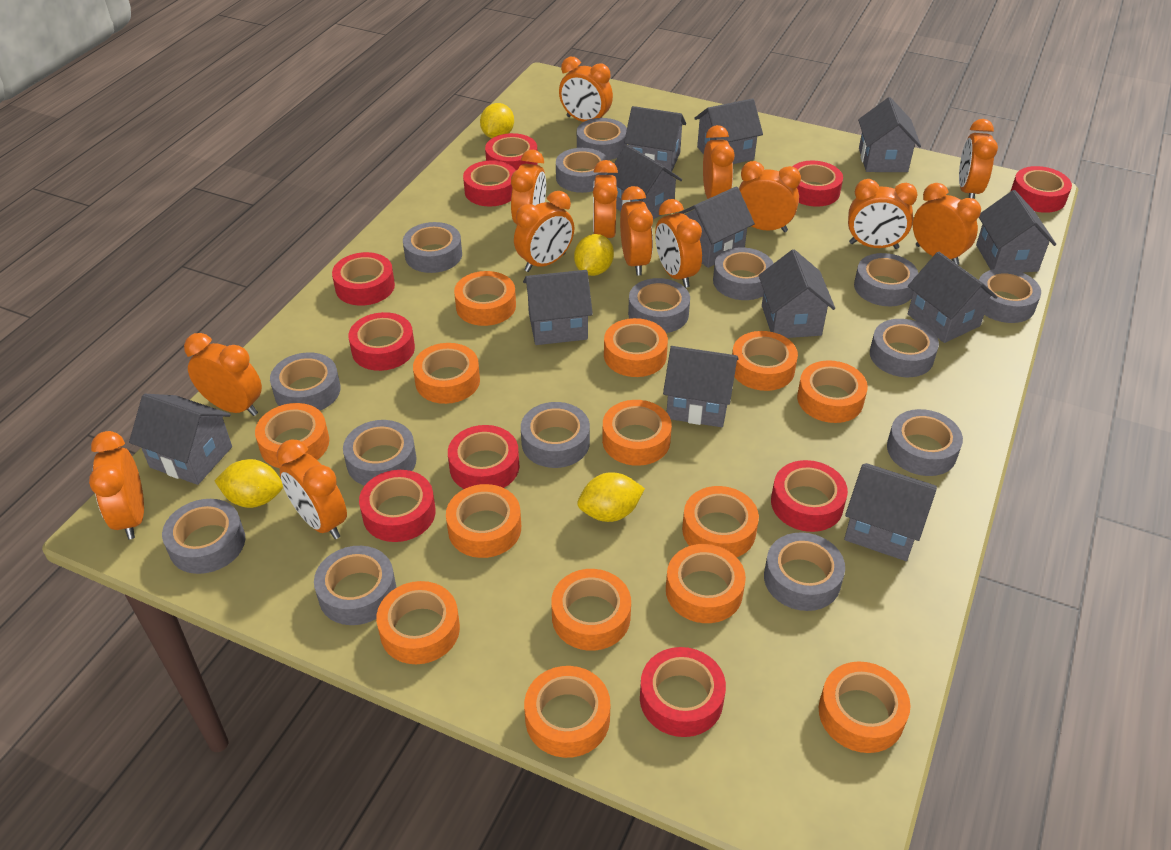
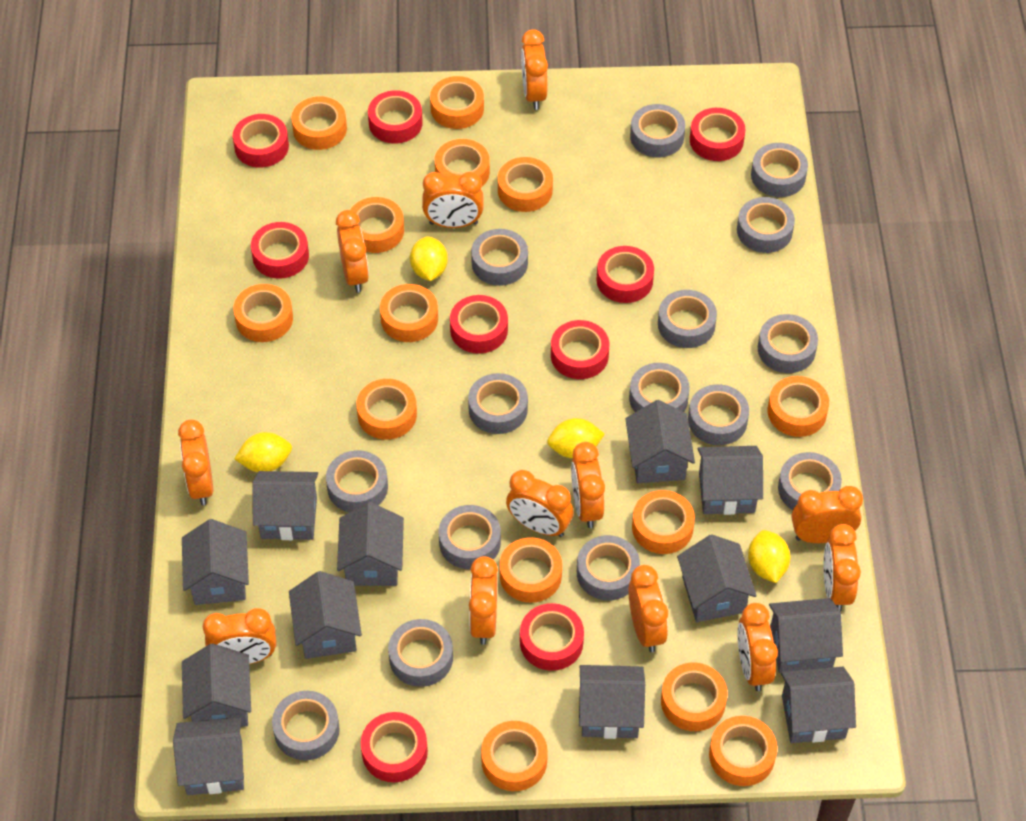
orange clock: [89,431,144,539] [184,333,262,416] [277,439,347,539] [511,150,546,225] [514,191,574,272] [559,57,613,122] [593,160,618,238] [620,186,653,276] [655,199,702,288] [703,125,735,199] [739,161,801,232] [848,179,918,249] [913,183,981,265] [959,119,998,199] = 14 -> [178,420,213,505] [203,608,276,664] [336,210,369,293] [422,172,484,228] [469,556,498,645] [506,470,574,537] [521,29,548,110] [571,442,605,528] [628,565,668,652] [738,603,778,691] [792,486,863,543] [824,524,861,612] = 12
red tape: [332,252,395,306] [349,312,415,371] [359,470,436,542] [448,425,519,489] [463,160,516,206] [485,133,538,170] [640,647,726,737] [771,460,848,532] [792,161,843,207] [1011,166,1072,213] = 10 -> [233,114,289,168] [251,222,309,279] [361,712,428,782] [368,90,423,144] [450,295,508,354] [520,603,584,671] [551,320,609,379] [596,246,654,303] [690,108,745,161] = 9

